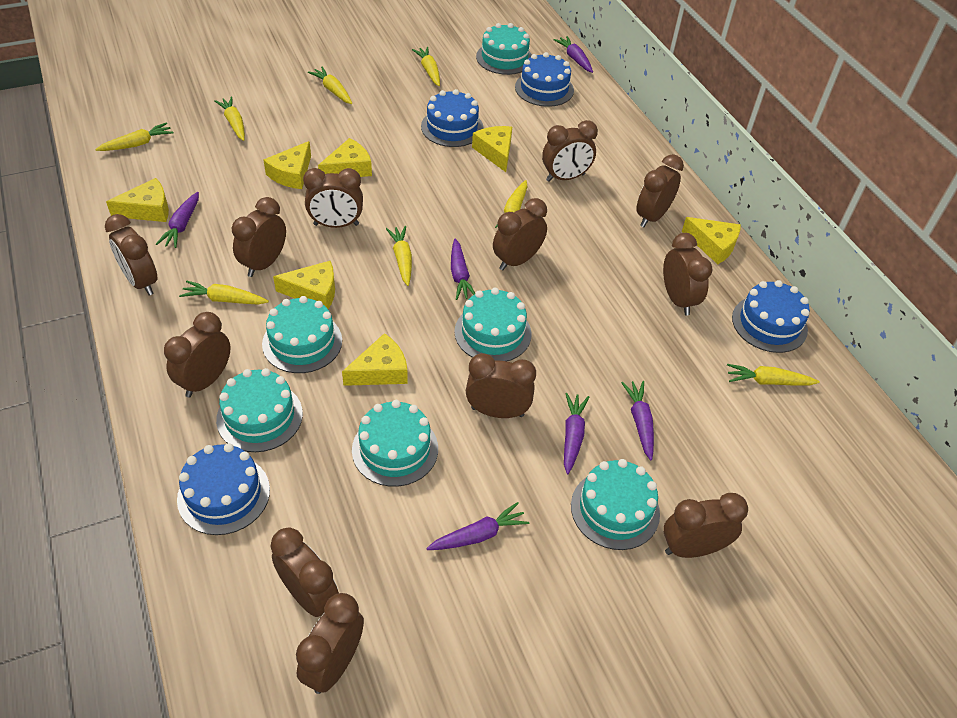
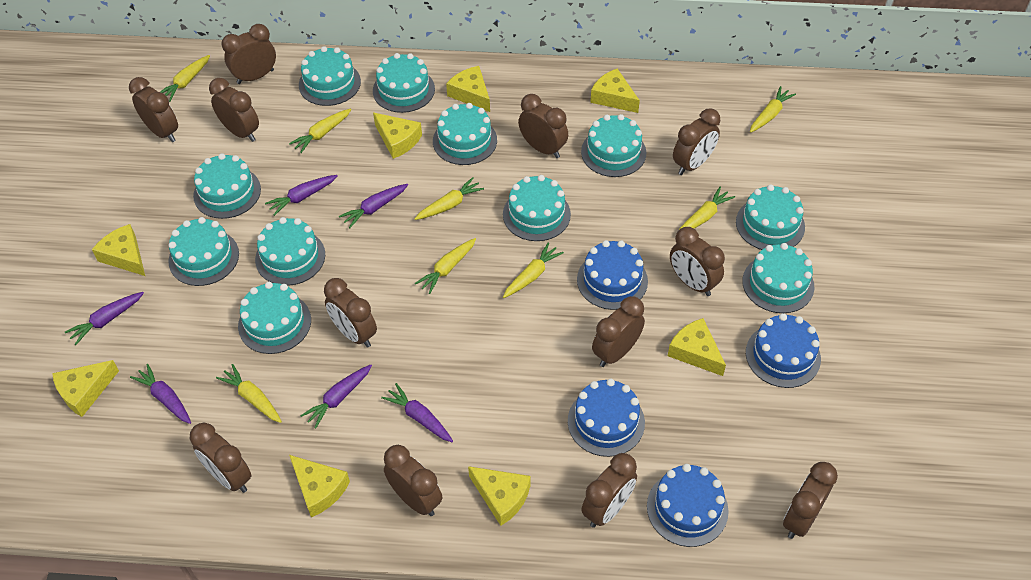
turquoise cake: [216,368,303,452] [262,296,342,373] [352,400,438,487] [454,288,532,362] [476,23,532,75] [571,459,660,550] = 6 -> [168,217,239,286] [193,153,261,219] [238,282,311,354] [255,217,325,286] [299,46,361,106] [373,53,435,113] [433,103,497,165] [503,175,571,241] [581,114,646,177] [736,184,805,250] [742,243,814,313] = 11
yellow cheese: [106,178,169,222] [264,141,311,189] [273,261,335,309] [318,138,372,177] [342,333,408,386] [472,126,512,172] [682,217,741,264] = 7 -> [52,360,119,417] [92,224,145,276] [289,455,350,517] [373,113,422,159] [446,66,490,112] [468,466,530,526] [590,68,640,113] [668,318,726,376] = 8

